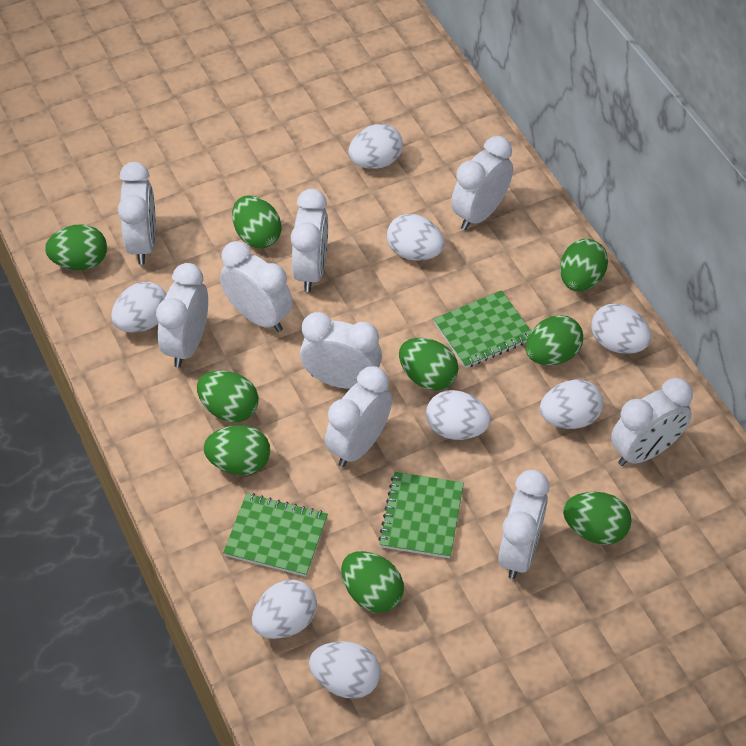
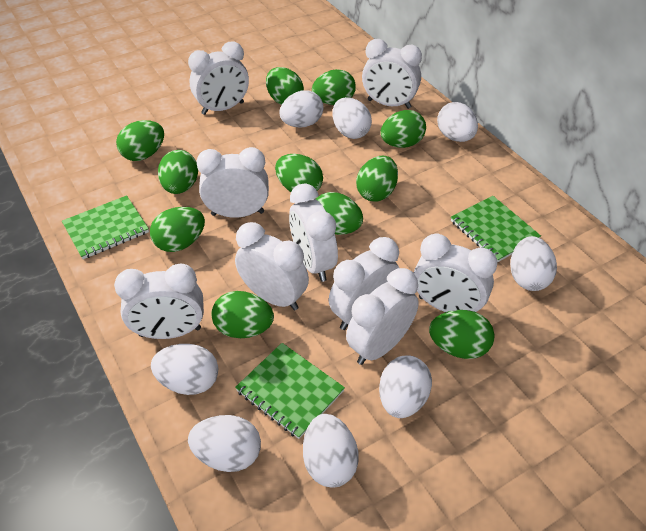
green egg: [45,224,107,270] [197,370,258,422] [203,425,270,475] [232,196,282,248] [341,551,404,613] [399,338,458,391] [525,315,583,365] [560,239,608,291] [563,492,632,545] = 9 -> [116,120,164,161] [150,207,205,252] [158,150,198,194] [211,291,274,338] [266,67,304,105] [275,154,323,192] [312,69,356,105] [316,192,363,235] [356,156,398,201] [381,110,426,148] [429,310,495,359] = 11

